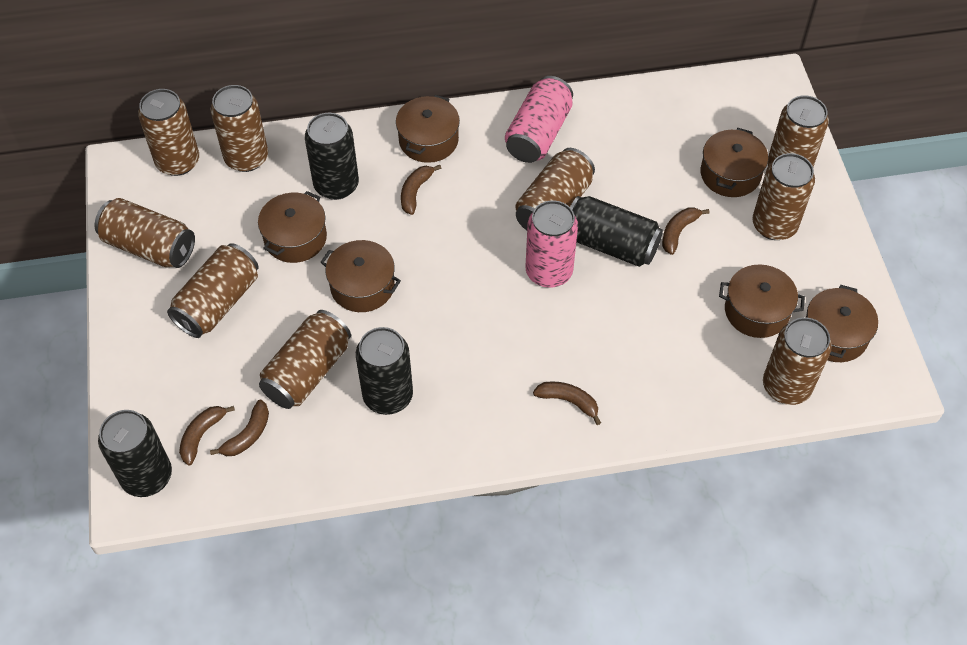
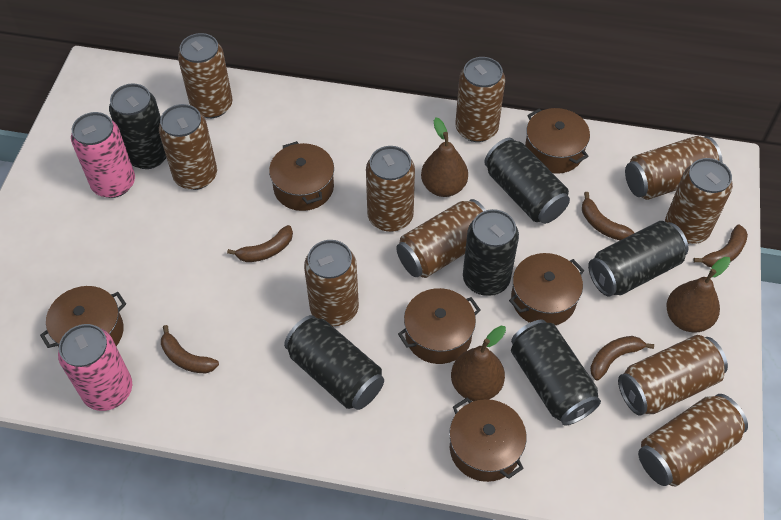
black can: [98,410,172,497] [305,113,359,200] [356,327,413,415] [570,196,663,267] = 4 -> [109,83,167,169] [284,315,384,410] [463,209,519,296] [484,138,570,224] [511,320,601,426] [588,221,688,297] = 6
brown can: [95,198,195,268] [138,89,199,176] [167,243,259,338] [210,85,268,172] [259,310,351,409] [516,148,595,230] [752,153,815,240] [763,317,832,405] [768,95,829,167] = 9 -> [159,104,217,190] [178,33,232,118] [304,240,359,326] [366,146,415,232] [396,199,486,278] [455,57,505,142] [618,335,728,416] [625,136,722,200] [638,394,748,486] [665,158,733,244] = 10
brown pear: none = 0 -> [421,117,468,197] [451,326,506,401] [666,257,731,333] = 3

